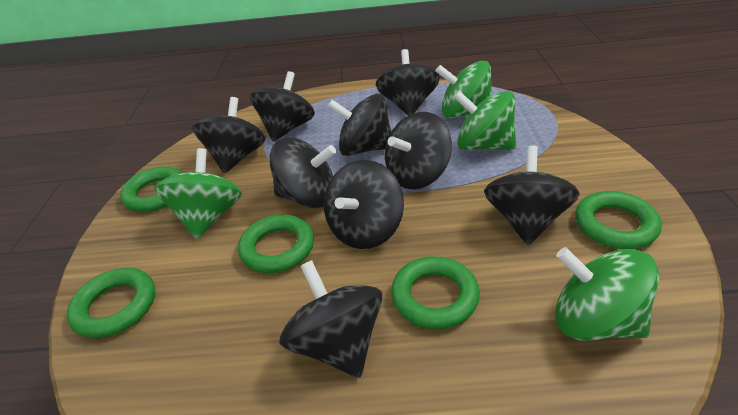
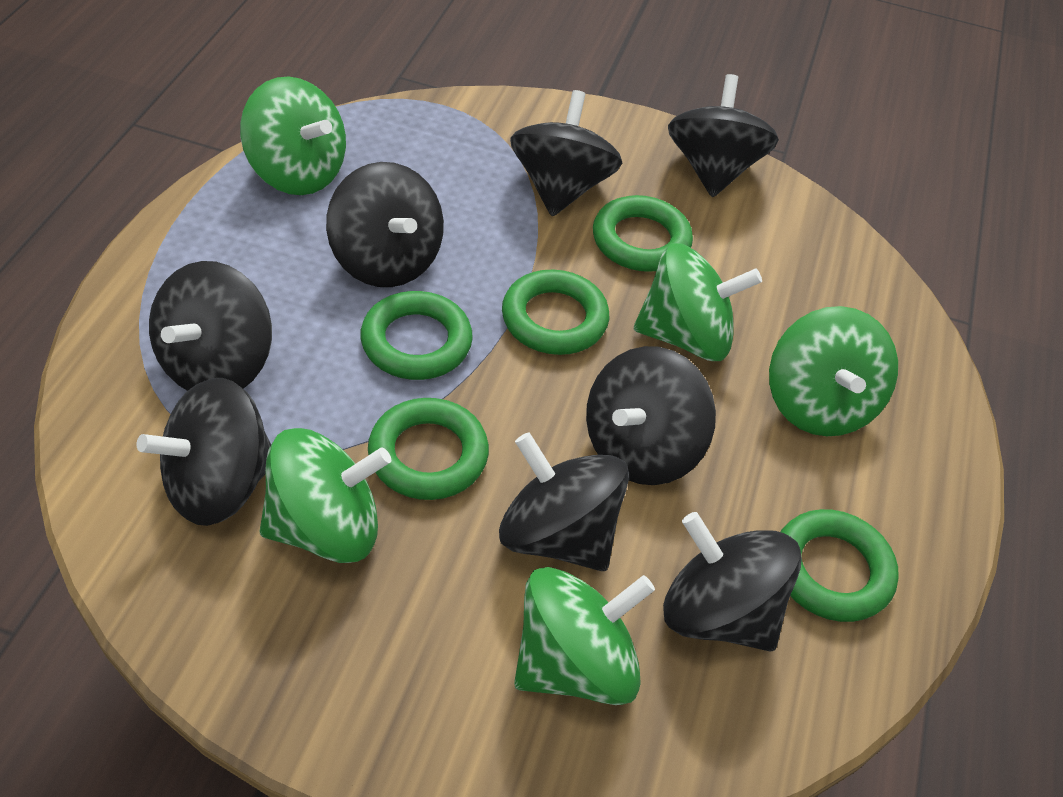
black spinning top: [193,97,266,174] [250,71,315,142] [269,137,336,208] [279,260,383,378] [324,160,404,249] [327,94,392,156] [376,49,440,116] [385,112,452,189] [484,146,580,245] = 9 -> [137,378,271,526] [149,261,272,391] [326,162,444,287] [499,432,629,571] [510,90,622,216] [586,346,716,485] [663,512,802,651] [668,74,779,197] = 8
green spinning top: [154,148,242,239] [436,61,492,118] [454,91,516,150] [555,247,659,341] = 4 -> [240,76,346,195] [260,428,391,563] [514,567,655,705] [634,243,762,361] [769,306,898,436] = 5

